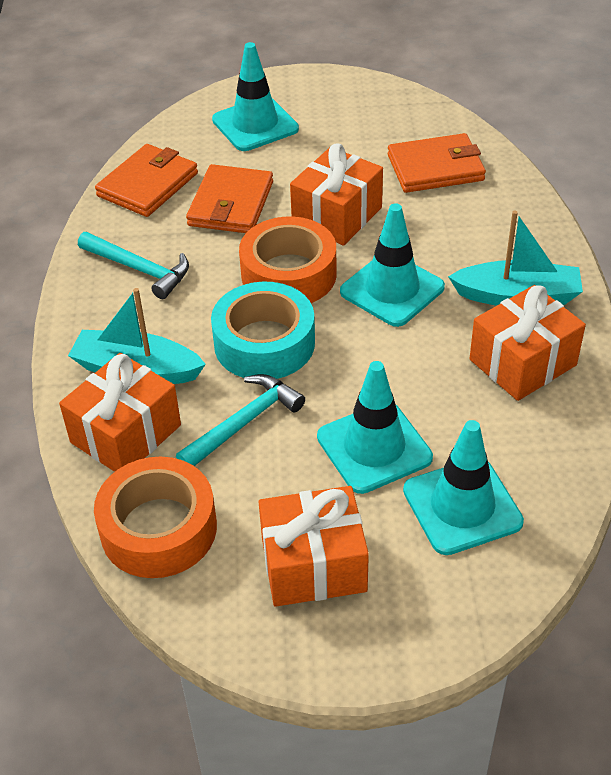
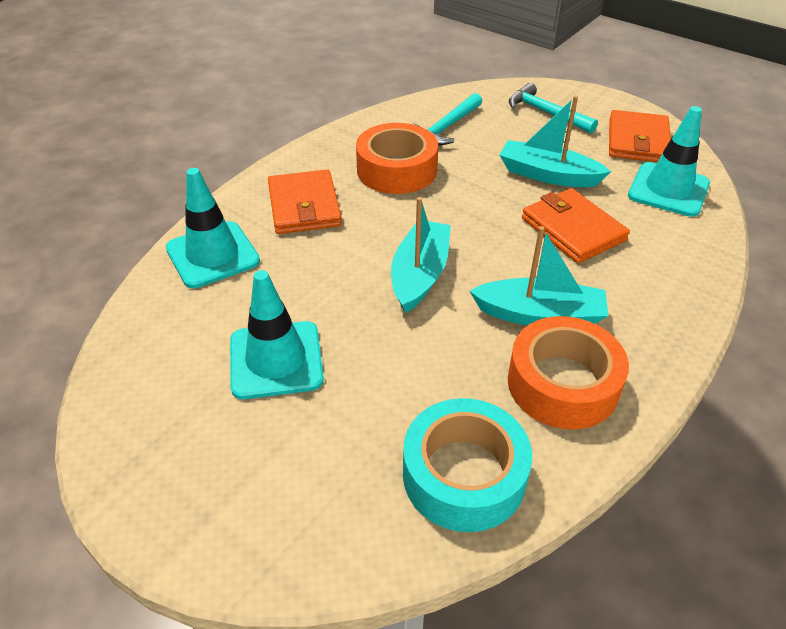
orange gift: [59,353,181,472] [259,486,369,607] [290,143,383,246] [469,285,586,401] = 4 -> none = 0
turquoise boat: [68,288,206,384] [448,211,583,305] = 2 -> [391,197,451,313] [470,226,608,325] [499,96,611,187] = 3
turquoise traffic cone: [212,42,299,151] [317,361,433,494] [340,203,445,327] [403,420,524,555] = 4 -> [166,168,260,288] [230,270,324,399] [628,106,710,217] = 3

